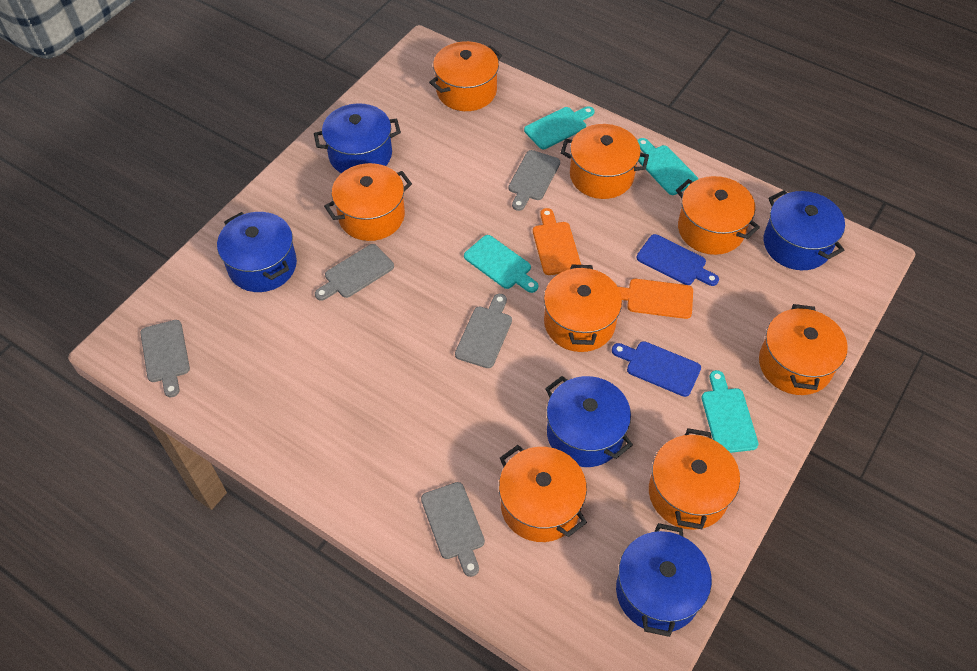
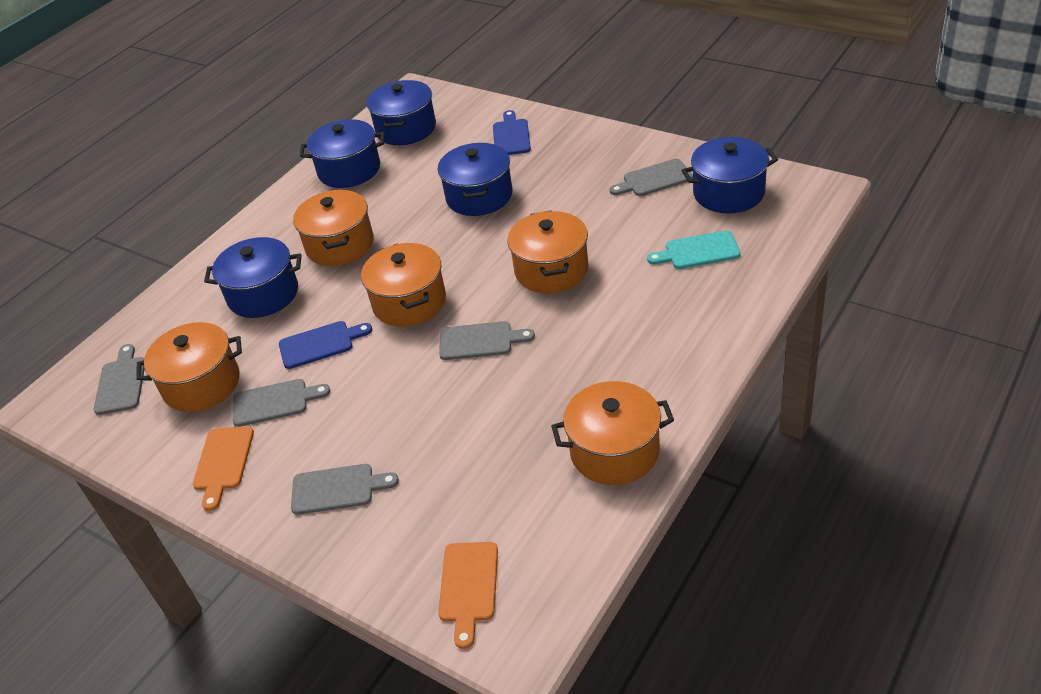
orange pot: [324,163,412,241] [429,41,502,111] [499,445,587,542] [544,265,622,352] [561,124,649,199] [649,428,740,530] [676,176,760,255] [759,304,848,395] = 8 -> [136,322,242,412] [293,190,374,266] [361,243,446,327] [507,210,589,293] [551,381,674,485] = 5
turquoise cutting board: [464,235,538,293] [524,106,595,149] [637,138,698,195] [702,370,759,453] = 4 -> [647,231,741,269] = 1

